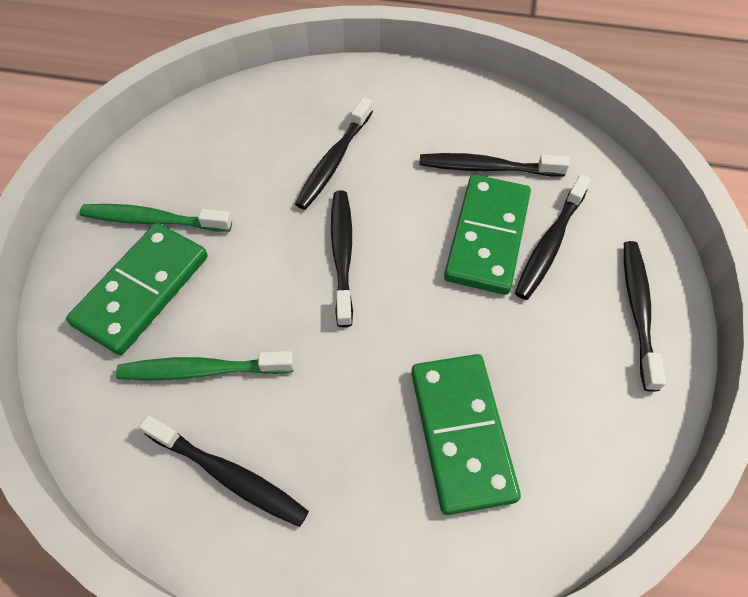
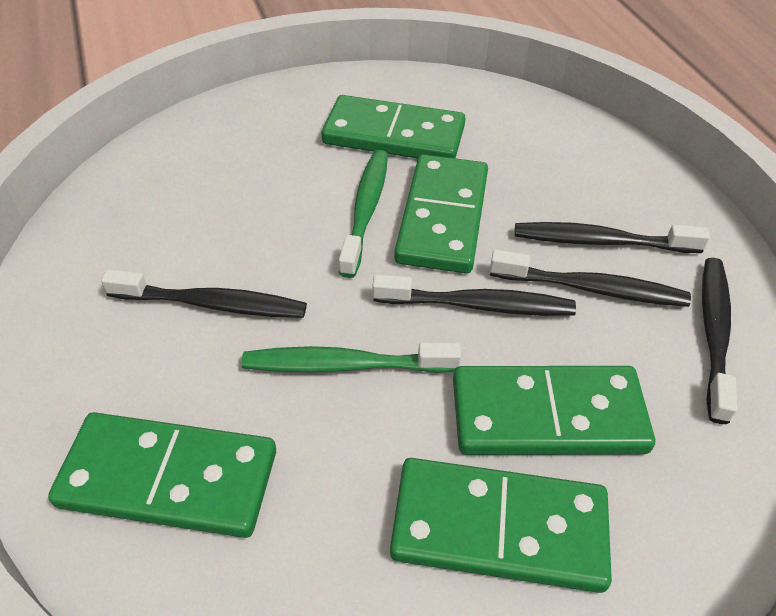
black toothbrush: [139,415,309,527] [295,97,373,210] [331,190,353,327] [419,153,570,177] [515,174,591,300] [624,241,666,392] = 6 -> [101,269,307,318] [373,274,576,316] [490,250,691,307] [515,222,710,253] [702,258,737,424] = 5
green domino: [66,223,208,355] [411,354,521,515] [444,175,531,295] = 3 -> [48,412,276,538] [322,95,465,159] [390,458,612,593] [394,154,488,274] [453,366,655,455] = 5

